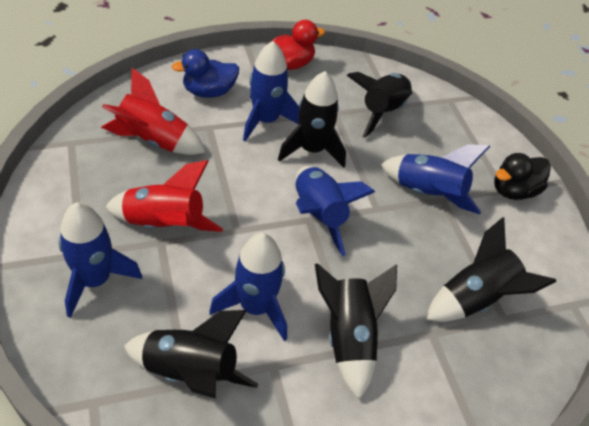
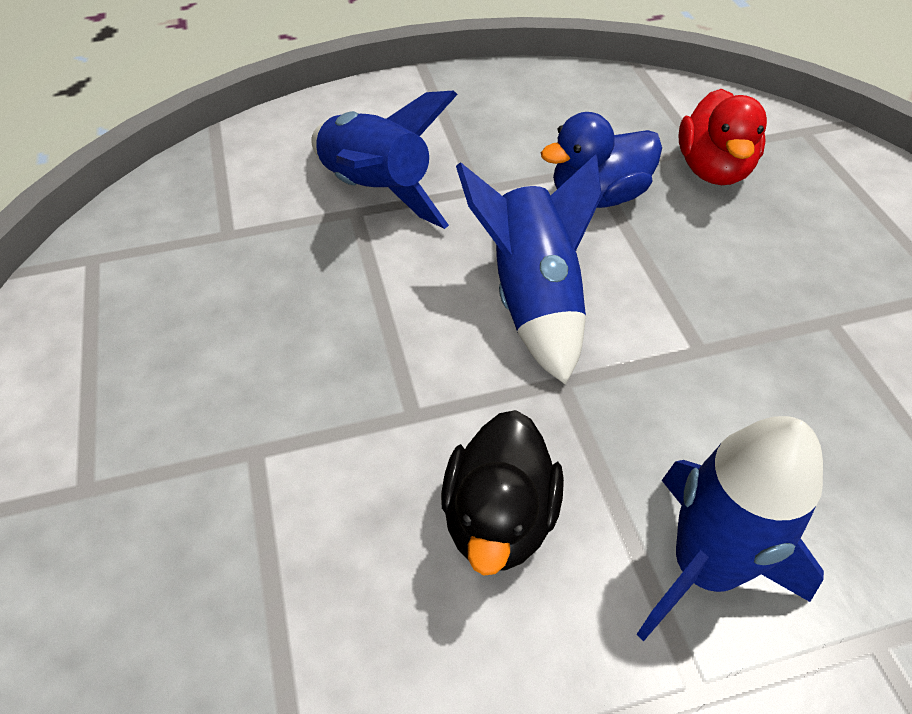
black rocket: [124,310,258,399] [278,71,346,168] [315,263,397,400] [347,72,413,138] [426,217,556,322] = 5 -> none = 0
blue rocket: [59,202,142,318] [209,233,287,341] [243,41,300,142] [296,166,375,256] [380,144,490,214] = 5 -> [311,90,458,229] [456,154,602,385] [636,416,824,641] = 3
red rocket: [101,68,206,155] [105,160,223,232] = 2 -> none = 0

